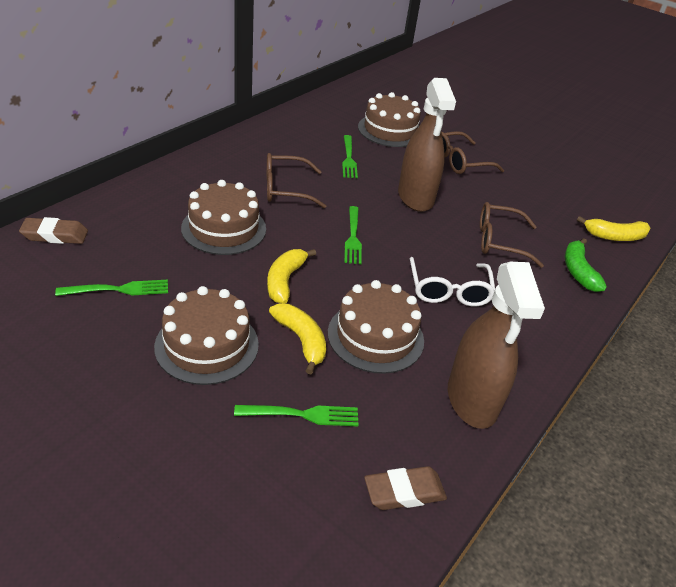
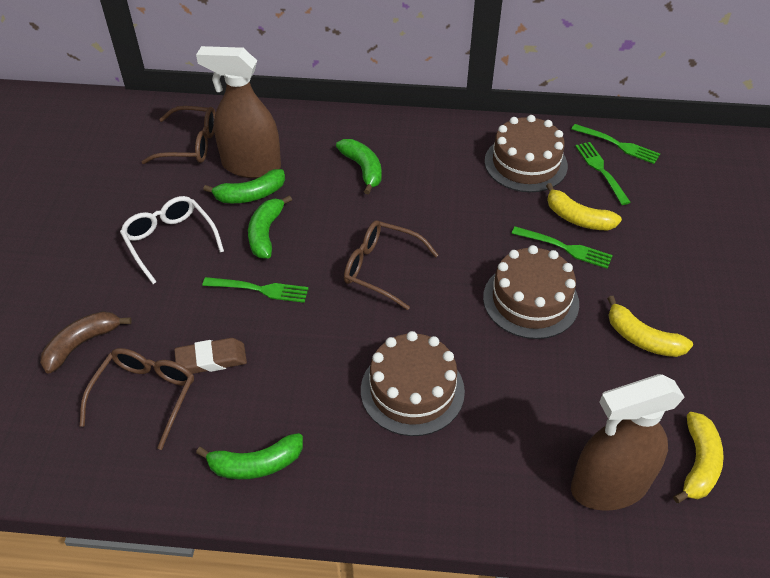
brown banana: none = 0 -> [40,311,132,374] = 1
brown cake: [154,286,259,385] [181,180,266,255] [328,280,424,374] [358,92,421,147] = 4 -> [361,331,465,436] [483,245,579,339] [485,115,568,192] = 3
brown eraser: [19,217,88,244] [365,466,447,510] = 2 -> [174,338,247,374] = 1
green banana: [565,238,607,292] = 1 -> [196,433,303,479] [203,169,285,203] [248,195,292,258] [336,139,381,194] = 4

